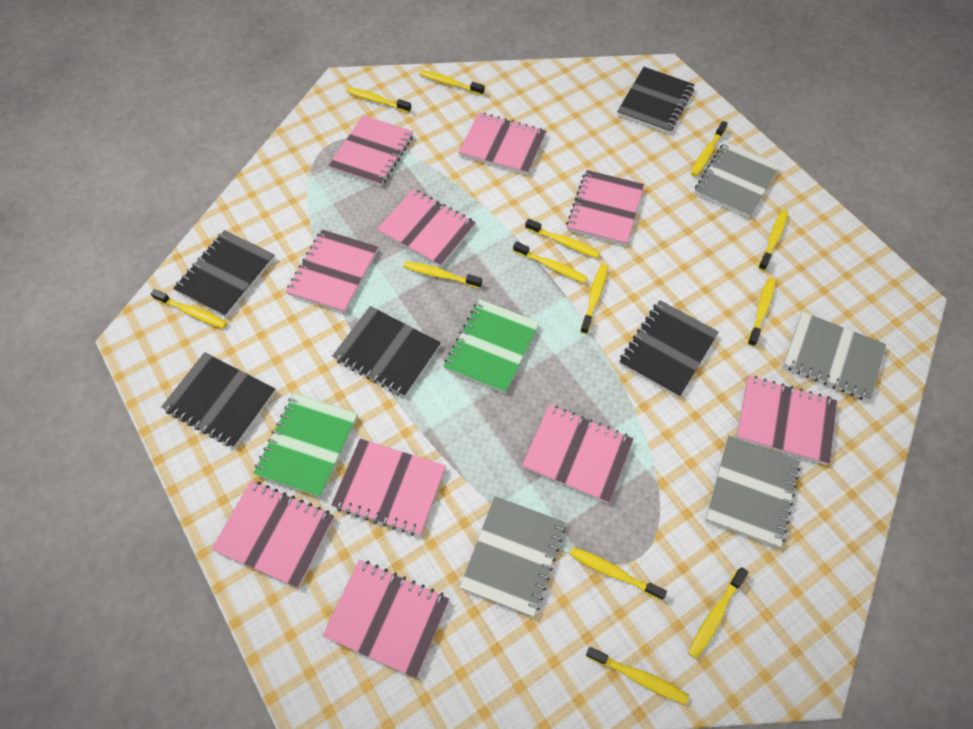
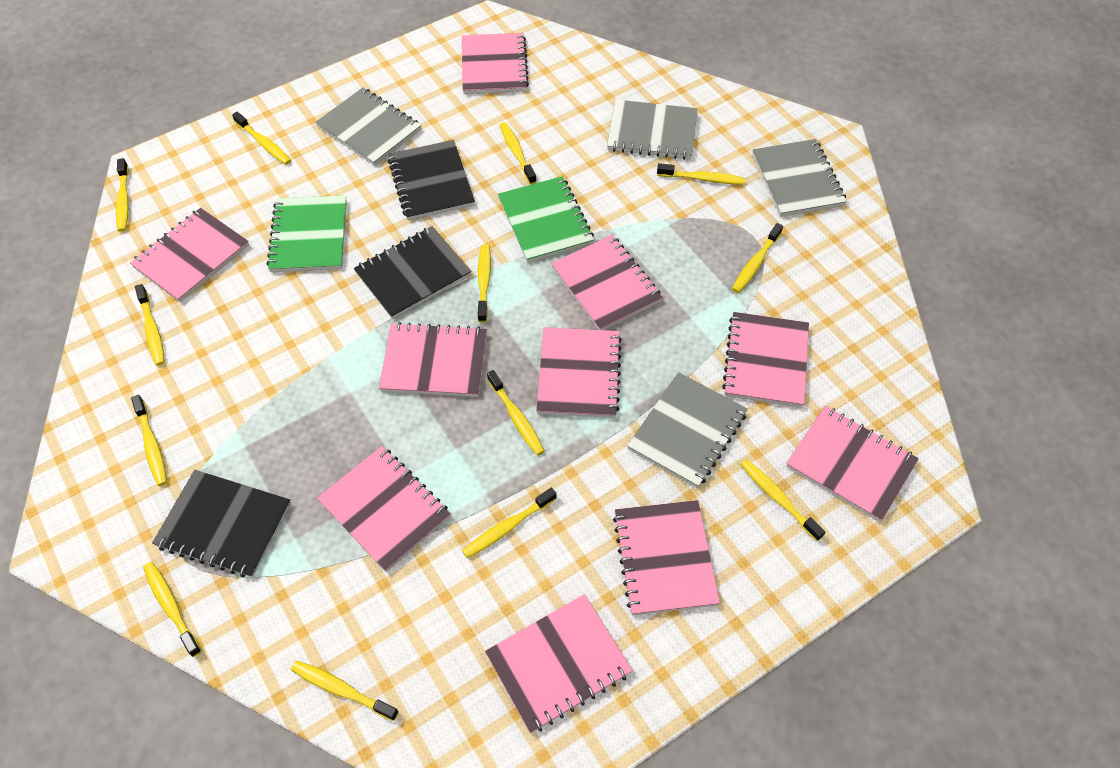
black notebook: [161,352,276,448] [173,230,275,317] [332,306,441,397] [617,67,695,134] [619,300,719,398] = 5 -> [152,470,291,578] [354,226,471,319] [388,140,475,220] = 3

